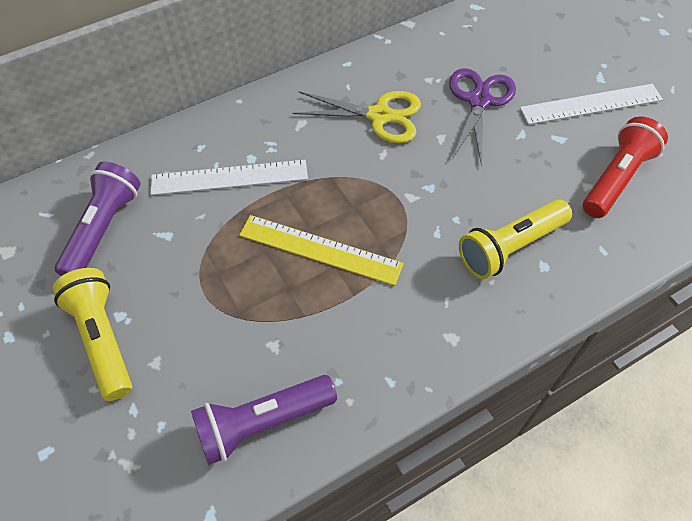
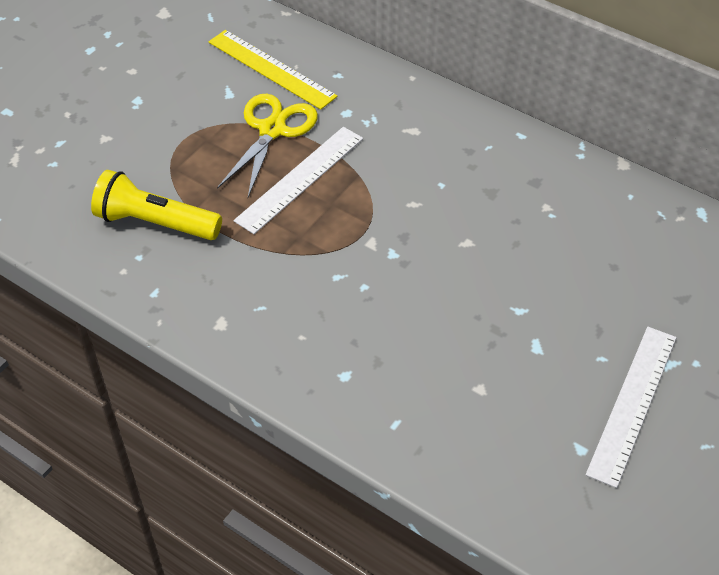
purple flashlight: [55,162,140,276] [191,375,337,465] = 2 -> none = 0
purple scissors: [449,68,516,167] = 1 -> none = 0
red flashlight: [583,117,668,218] = 1 -> none = 0
yellow flashlight: [53,268,132,401] [459,200,572,279] = 2 -> [91,170,222,240] = 1

